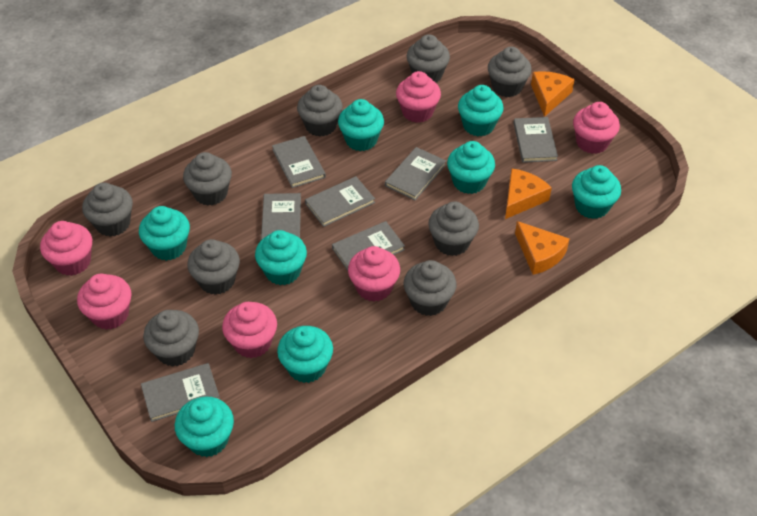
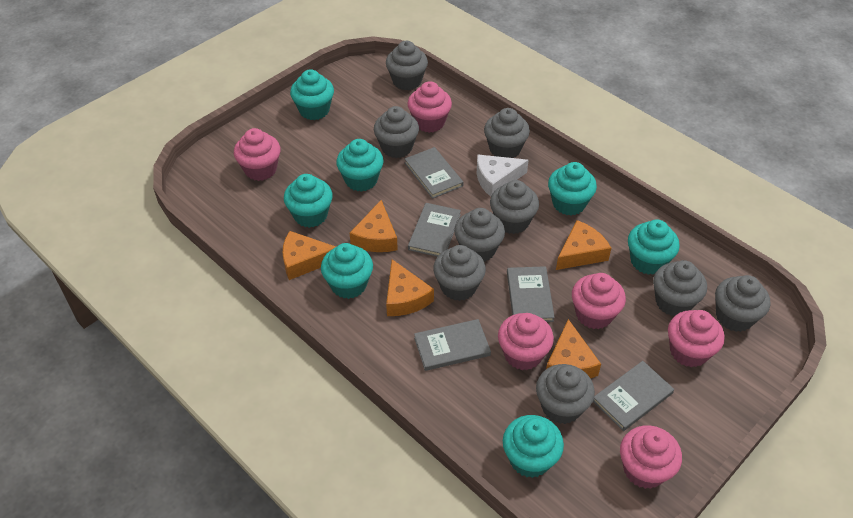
grey book: [141,363,220,422] [261,193,301,240] [272,136,326,188] [305,176,375,227] [332,221,405,271] [385,147,446,200] [513,117,558,163] = 7 -> [405,147,463,199] [408,203,461,257] [414,319,491,371] [507,266,555,322] [593,361,674,431] = 5
orange cheese: [505,168,552,219] [515,221,569,275] [531,71,575,117] = 3 -> [283,231,336,280] [350,200,398,252] [386,259,434,316] [546,319,601,378] [556,220,611,270] = 5
turquoise cupcake: [139,206,190,261] [175,396,234,457] [255,230,307,285] [277,326,333,383] [338,99,384,151] [447,141,495,194] [458,85,504,137] [572,165,621,219] = 8 -> [284,174,333,228] [290,69,334,120] [321,243,373,299] [336,139,384,192] [503,415,564,478] [548,162,597,215] [628,219,680,275] = 7
white cheese: none = 0 -> [477,155,529,197] = 1

